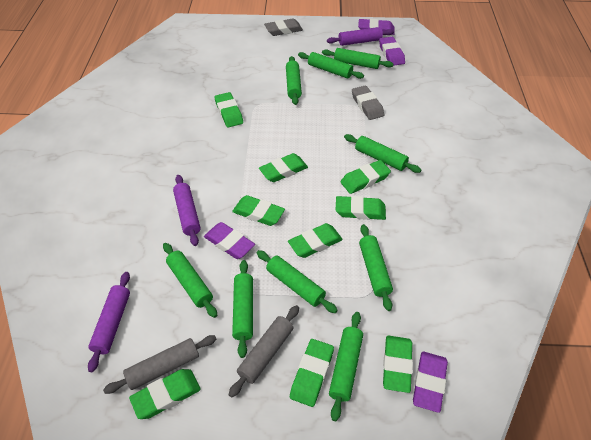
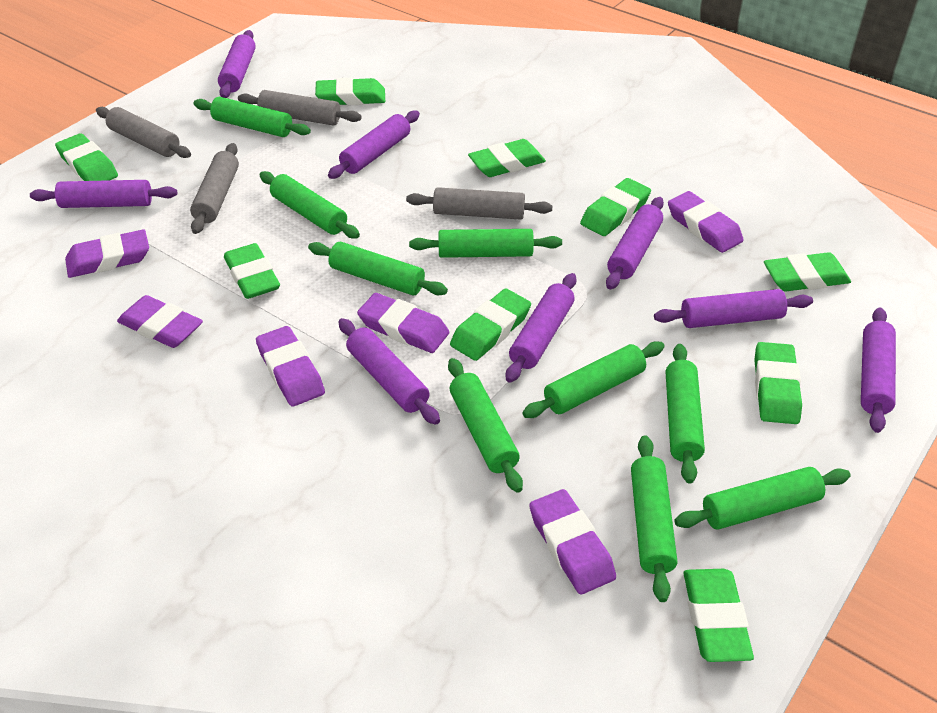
grey eraser: [264,18,303,36] [352,86,384,120] = 2 -> none = 0
grey rolling pin: [103,335,216,394] [229,305,299,397] = 2 -> [96,107,191,158] [190,143,239,234] [238,90,362,126] [406,187,553,220] = 4
purple eraser: [204,222,255,259] [358,19,395,35] [379,37,405,66] [413,352,448,413] = 4 -> [65,230,149,278] [117,295,203,348] [256,326,325,406] [357,293,449,353] [529,489,616,594] [668,191,744,253] = 6
purple rolling pin: [88,272,130,372] [173,175,200,246] [327,27,394,46] = 3 -> [30,180,177,208] [218,30,256,98] [328,111,420,179] [338,318,440,425] [506,273,576,383] [606,197,664,290] [654,289,813,328] [861,307,896,433] = 8

